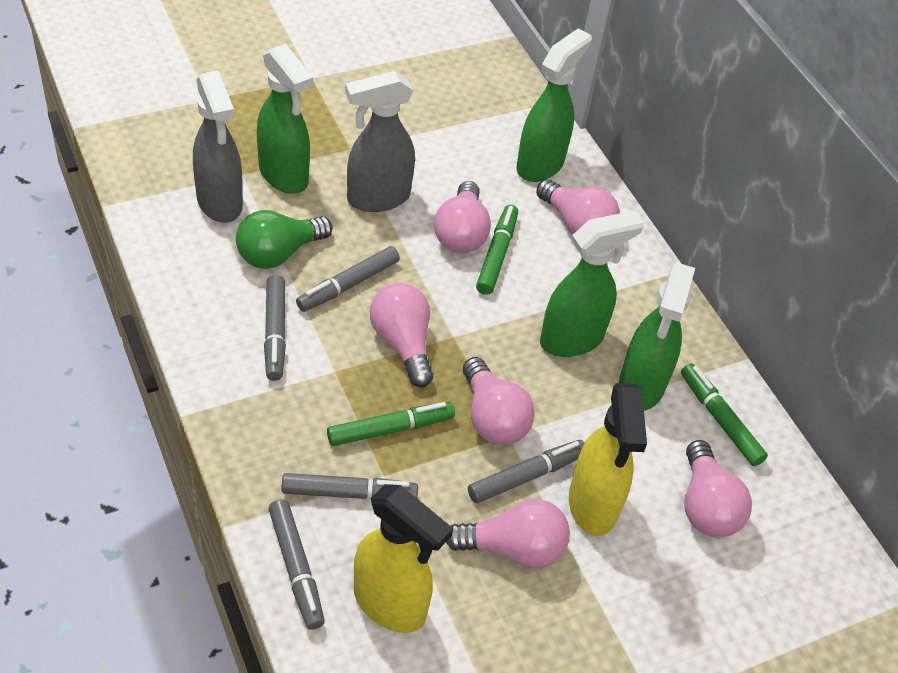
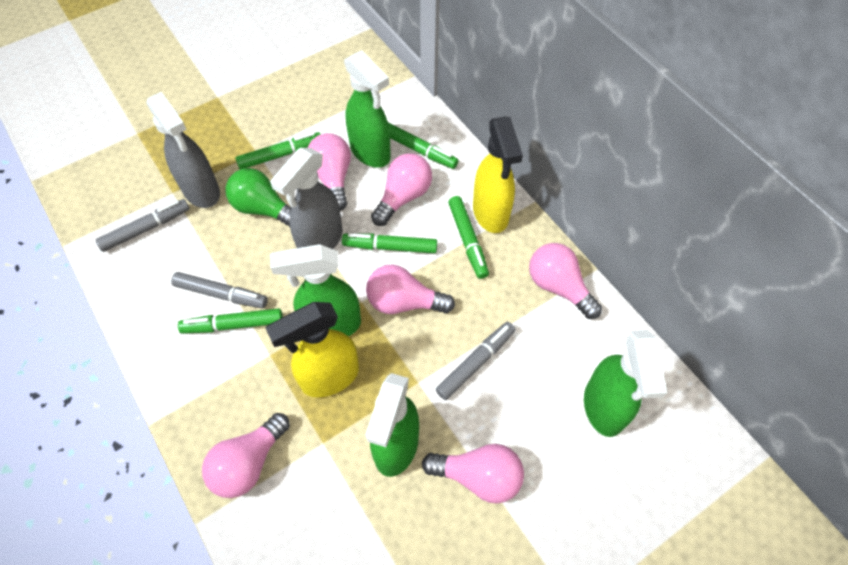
green marker: [327,402,455,446] [476,205,518,295] [681,363,768,466] = 3 -> [178,308,283,334] [235,132,321,169] [342,233,437,253] [388,123,458,169] [448,196,489,279] = 5
grey marker: [264,275,286,381] [269,499,325,630] [281,473,418,499] [296,246,400,312] [468,440,585,503] = 5 -> [95,199,190,252] [171,272,268,308] [435,322,516,400] = 3

